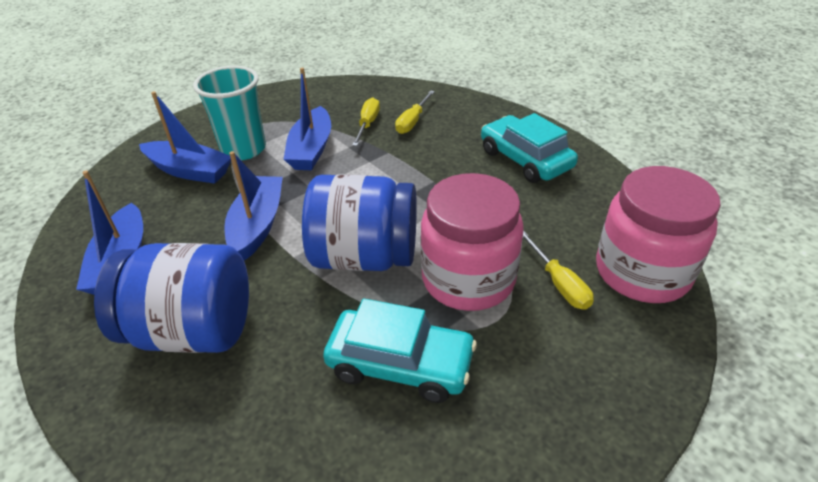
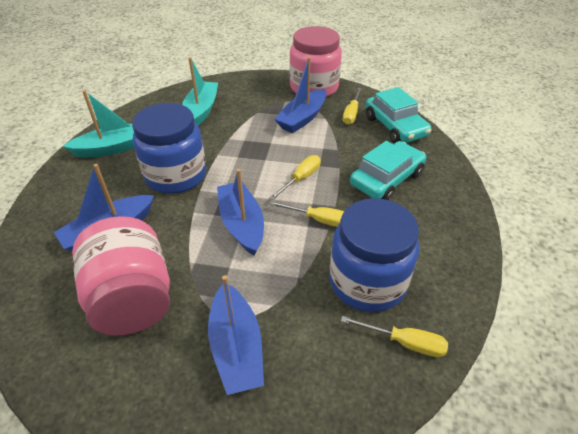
turquoise boat: none = 0 -> [63,90,134,158] [182,57,218,126] = 2
turquoise cup: [193,66,266,160] = 1 -> none = 0
yellow screwdriver: [352,97,380,146] [395,90,435,134] [523,231,594,310] = 3 -> [269,155,321,200] [269,201,344,227] [341,316,448,357] [343,88,362,125] = 4

